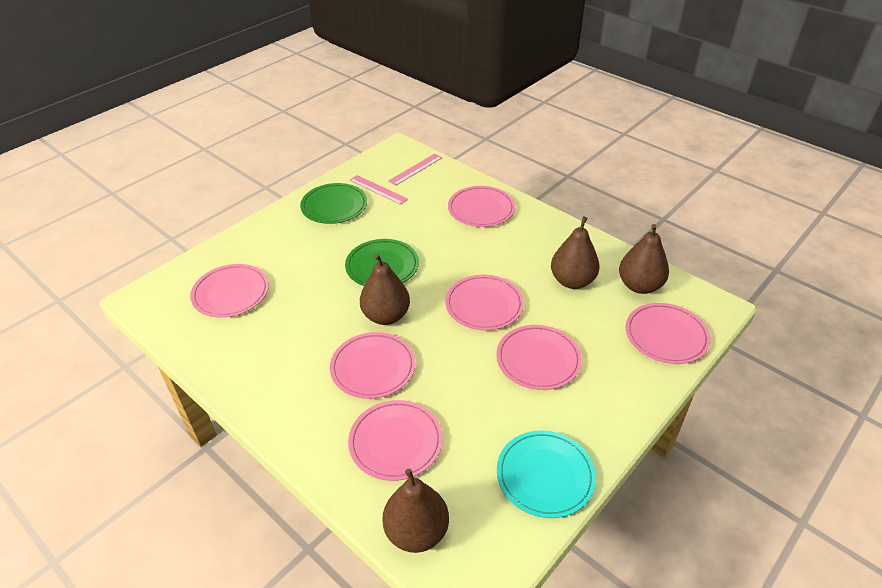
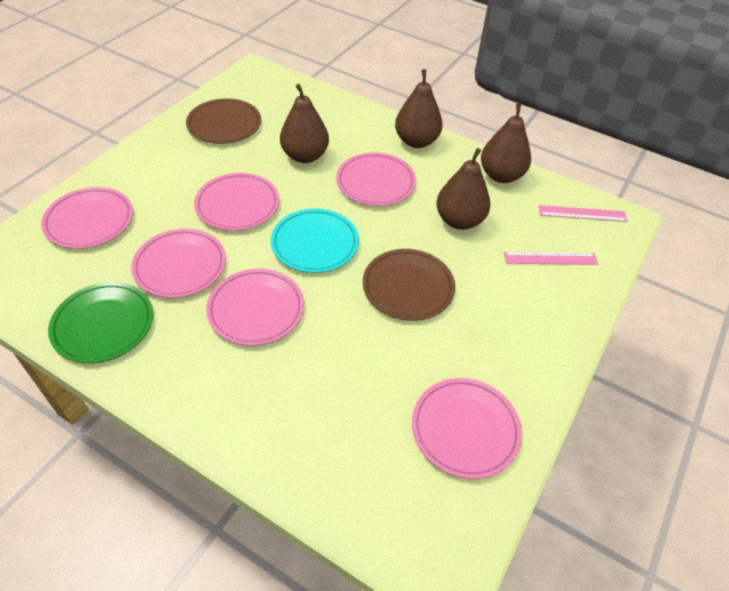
brown plate: none = 0 -> [186,98,261,144] [363,249,455,321] = 2
green plate: [300,183,367,224] [345,239,419,286] = 2 -> [48,282,153,363] = 1
pink plate: [190,264,269,318] [330,332,416,399] [348,400,443,481] [445,274,524,331] [448,186,515,227] [496,325,582,390] [625,303,710,364] = 7 -> [41,187,133,249] [131,229,226,298] [194,173,279,231] [206,269,304,346] [336,152,416,206] [412,378,522,479] = 6

